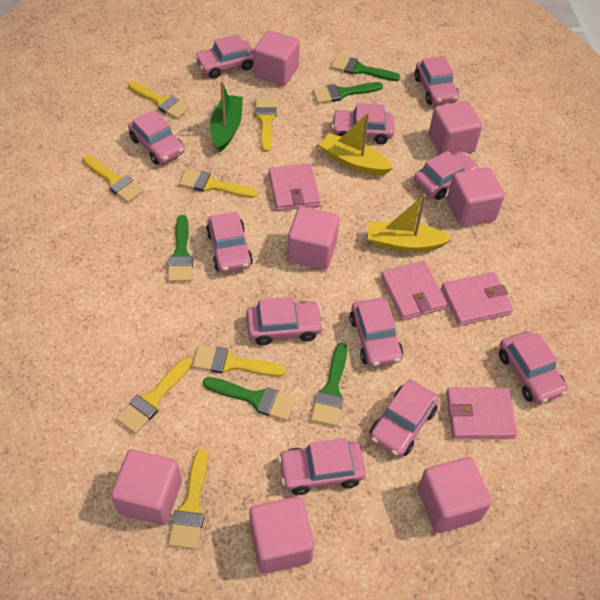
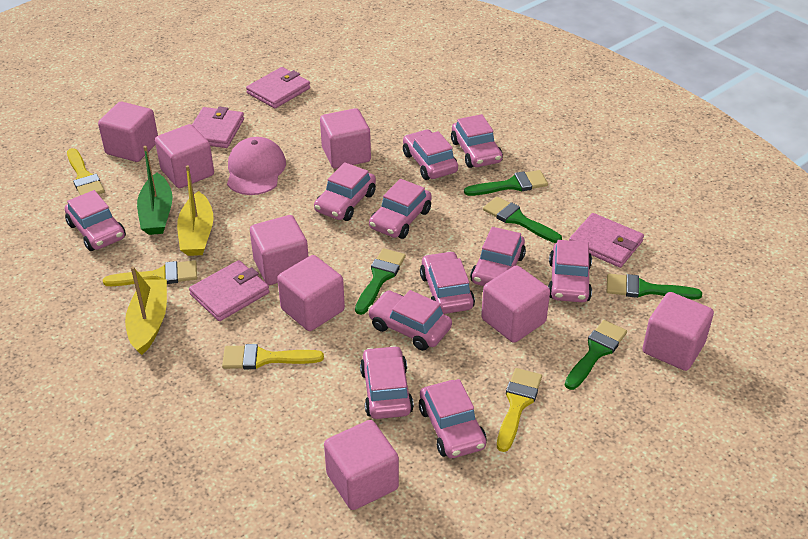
pink cap: none = 0 -> [227,137,286,195] = 1
pink cube: [111,449,182,525] [249,496,314,574] [254,30,300,86] [287,207,339,270] [418,457,492,533] [429,101,483,154] [447,167,505,227] = 7 -> [98,102,158,162] [155,124,214,188] [250,215,309,285] [277,255,345,331] [320,108,371,169] [324,420,399,510] [481,265,550,343] [642,292,714,371] = 8
yellow brush: [82,155,144,203] [116,358,192,434] [128,81,190,119] [168,449,208,550] [179,169,258,198] [192,345,286,377] [255,98,277,152] = 7 -> [67,148,105,195] [103,260,197,286] [222,344,324,369] [497,368,542,452] = 4

